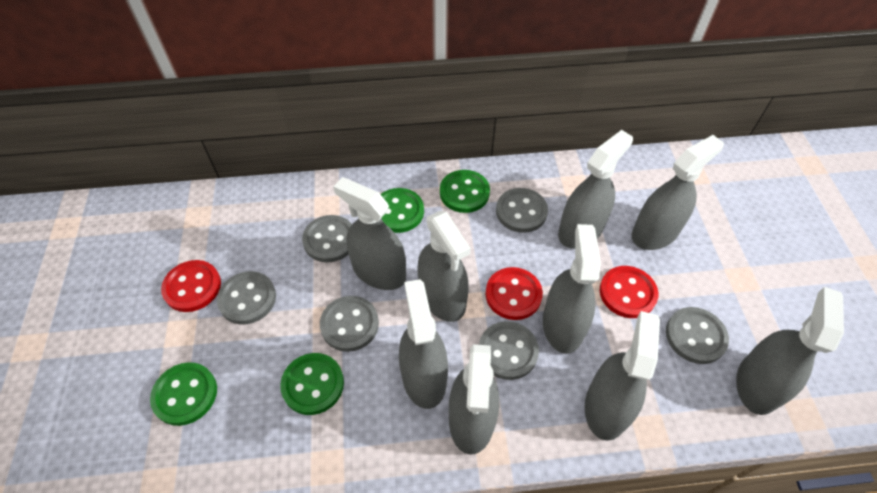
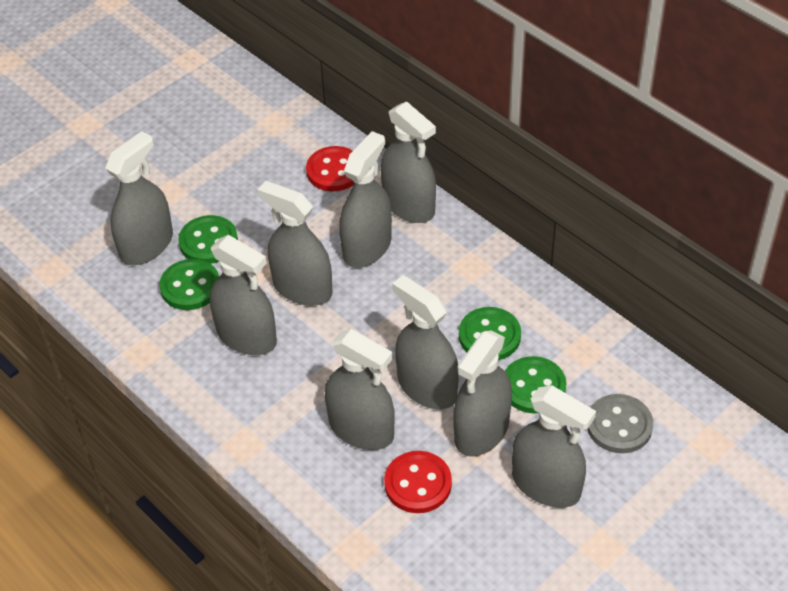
grey button: [217,271,276,324] [302,215,352,262] [320,296,379,352] [479,321,539,380] [496,188,548,233] [666,307,729,364] = 6 -> [587,394,653,453] = 1
red button: [161,260,221,312] [486,267,543,320] [600,266,658,318] = 3 -> [306,146,354,191] [384,451,452,513] = 2

